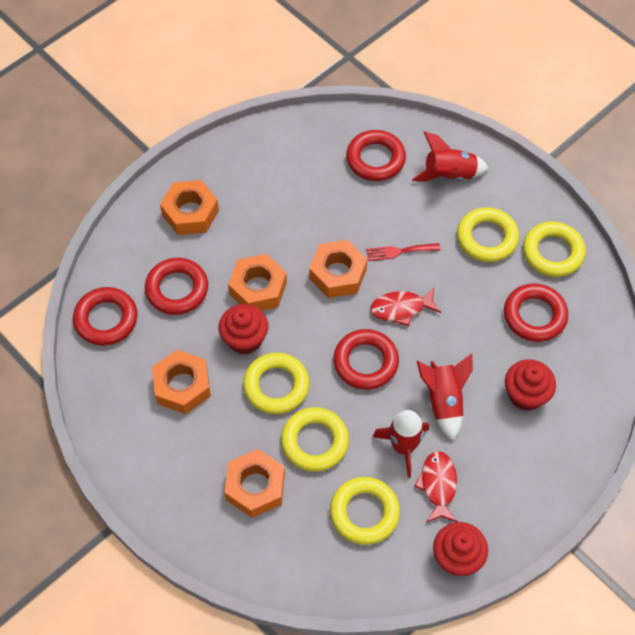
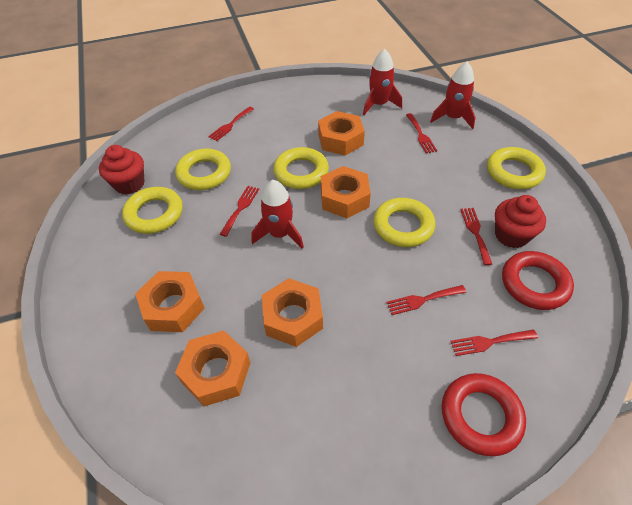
red cupcake: [219,304,268,355] [433,522,488,576] [505,359,556,411] = 3 -> [99,145,145,195] [495,195,546,248] = 2
red fish: [371,288,441,326] [414,451,457,523] = 2 -> none = 0
red fork: [366,243,441,261] = 1 -> [208,107,254,141] [220,186,259,237] [386,285,466,315] [406,113,437,154] [450,330,538,356] [460,208,492,265] = 6
red ring: [73,287,137,346] [145,258,208,315] [333,329,399,390] [346,130,406,181] [504,283,568,342] = 5 -> [442,373,526,456] [502,251,574,310] = 2

